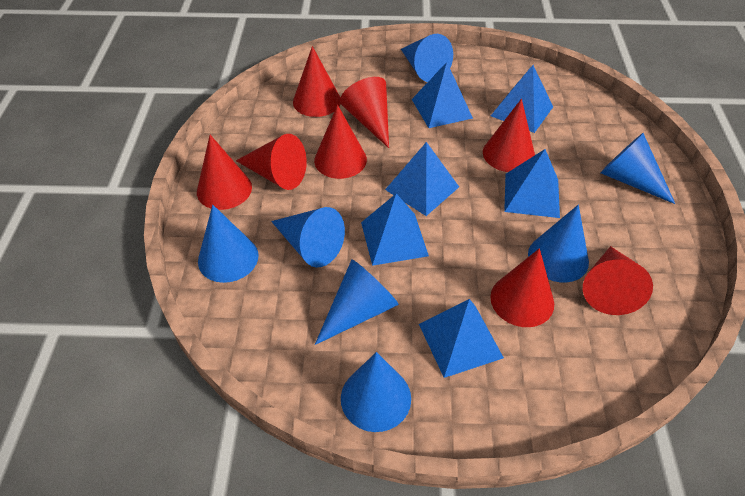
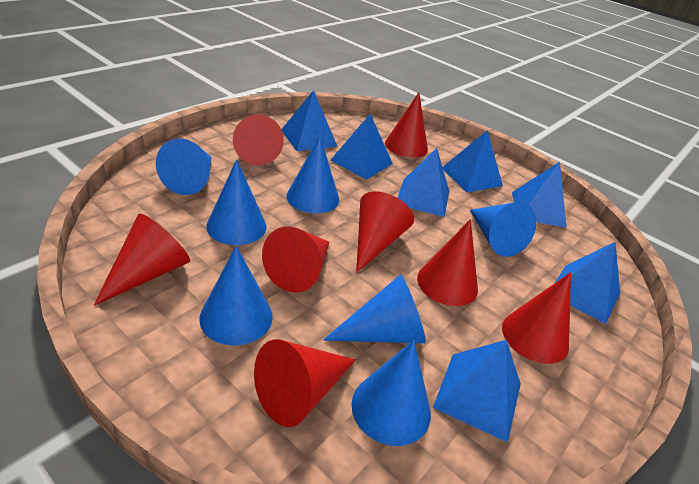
blue pyramid: [361,194,429,266] [385,142,459,216] [412,62,473,128] [419,299,504,378] [491,65,553,133] [504,149,560,218] = 6 -> [281,90,338,151] [331,114,393,180] [398,148,449,217] [433,340,521,442] [443,130,503,192] [512,162,567,228] [555,242,620,324] = 7

